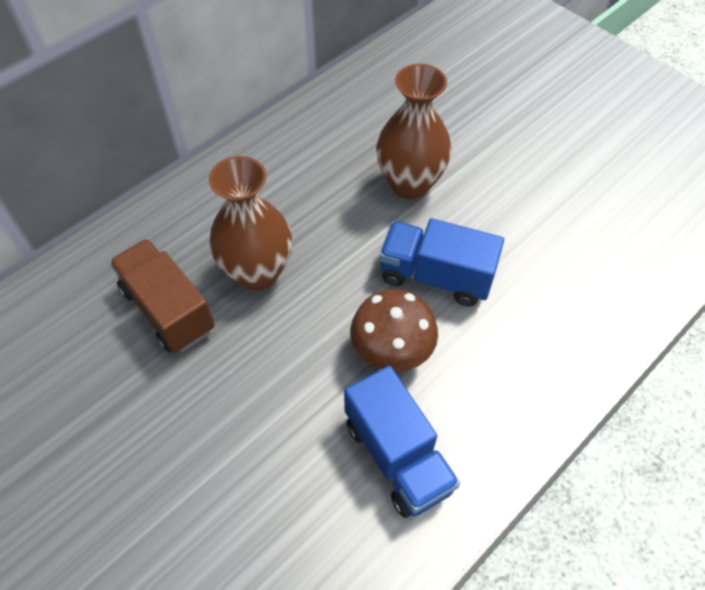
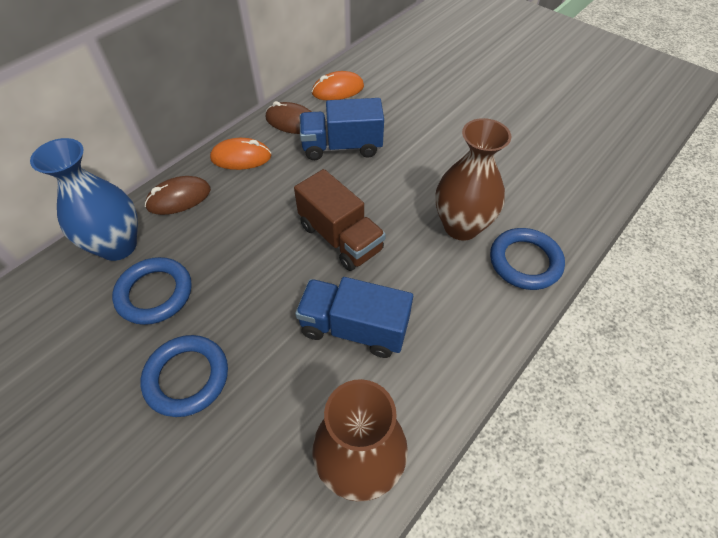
blue ring: none = 0 -> [112,257,192,325] [141,335,228,417] [490,228,565,290] = 3
blue vase: none = 0 -> [30,138,138,261] = 1
brown mouse: none = 0 -> [145,176,211,215] [266,101,312,134] = 2
brown mushroom: [350,289,438,372] = 1 -> none = 0
orange mouse: none = 0 -> [210,138,271,170] [312,71,364,100] = 2

